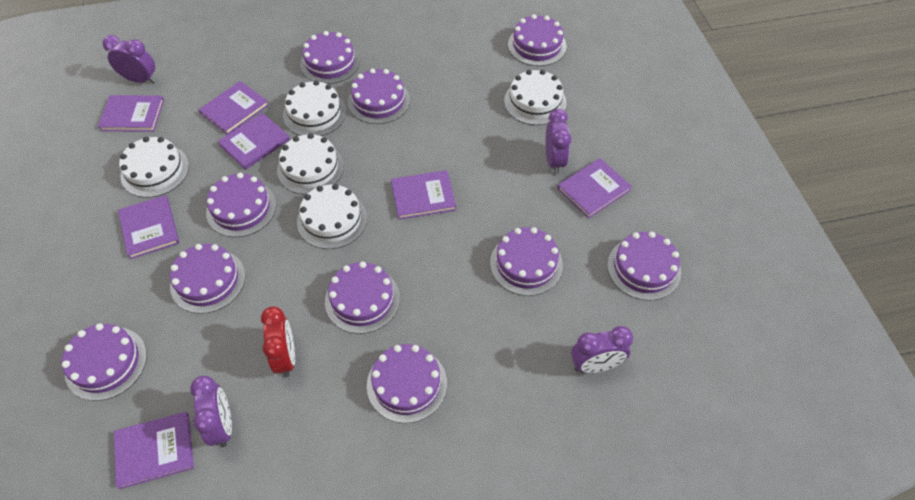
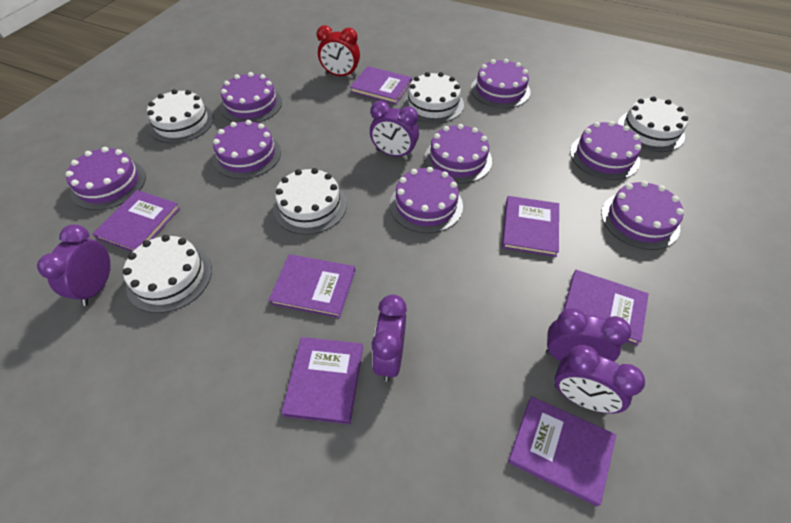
purple cake: [62,323,147,401] [170,244,245,314] [206,173,276,237] [300,31,360,84] [325,262,400,334] [348,68,410,124] [367,344,447,423] [490,227,563,296] [508,14,567,66] [608,232,681,301] = 10 -> [66,147,146,210] [213,120,281,179] [220,72,282,123] [390,167,463,233] [424,124,492,184] [471,59,531,108] [570,121,641,180] [601,181,684,250] = 8
purple clock: [102,35,156,83] [190,376,232,447] [546,109,572,174] [571,326,634,373] = 4 -> [37,224,110,306] [370,101,419,158] [372,295,407,381] [546,308,631,361] [555,345,645,414] = 5

